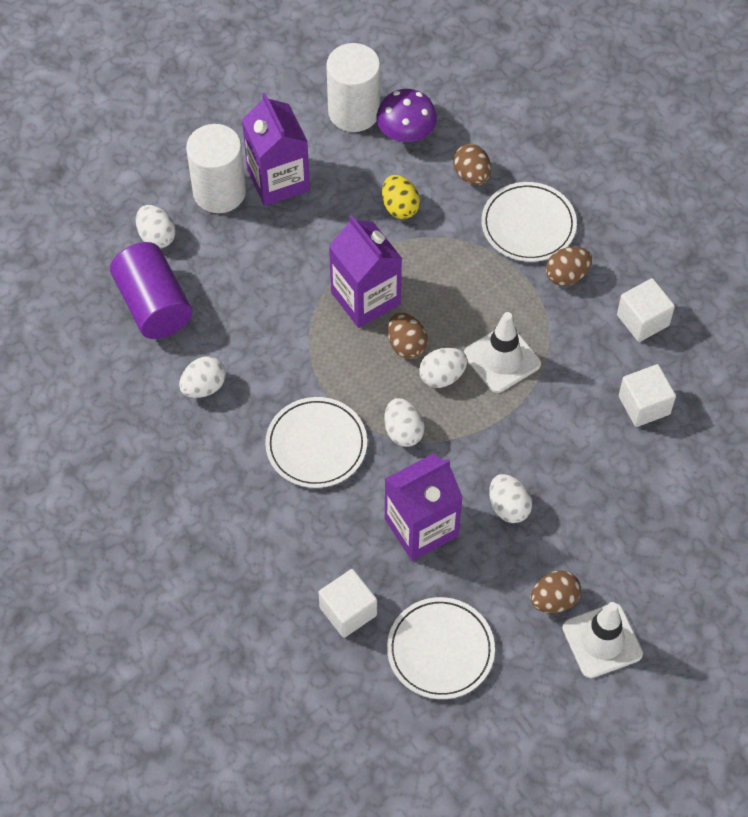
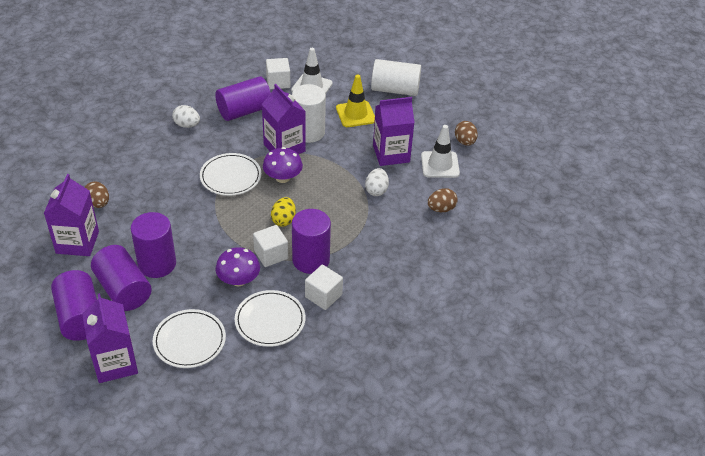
brown egg: [388,312,428,359] [453,144,491,185] [530,570,581,613] [546,247,592,286] = 4 -> [85,182,109,208] [428,188,458,212] [455,121,478,146] = 3
purple carton: [242,93,310,206] [329,215,402,328] [385,454,463,561] = 3 -> [44,174,99,256] [82,293,138,383] [262,84,306,154] [373,97,415,166] = 4
purple cylinder: [110,242,192,339] = 1 -> [51,270,97,341] [91,245,152,311] [131,212,176,278] [215,76,271,121] [292,209,331,274] = 5
purple mushroom: [377,89,437,142] = 1 -> [215,247,260,286] [263,147,303,183] = 2
white egg: [136,205,176,248] [179,356,226,398] [384,398,425,447] [419,348,467,388] [489,474,532,523] = 5 -> [172,105,200,128] [365,168,389,196] = 2
yellow traffic cone: none = 0 -> [336,74,375,127] = 1

